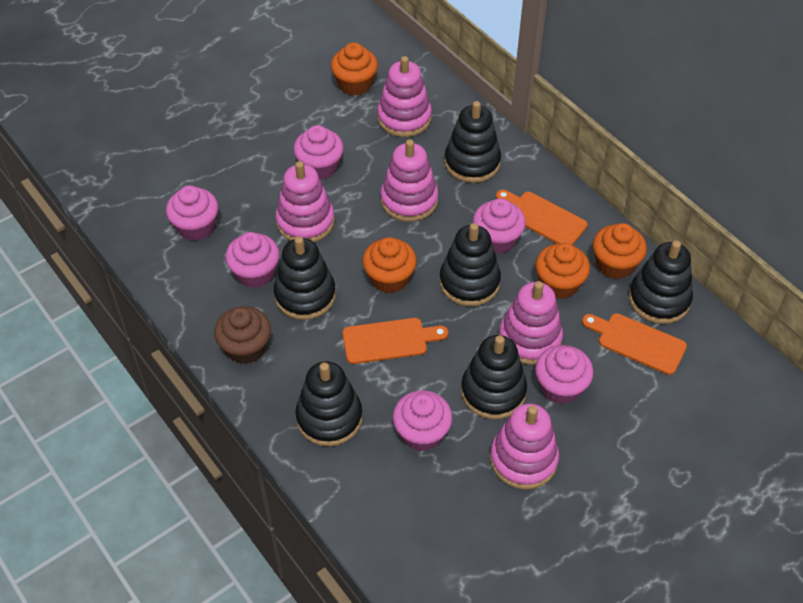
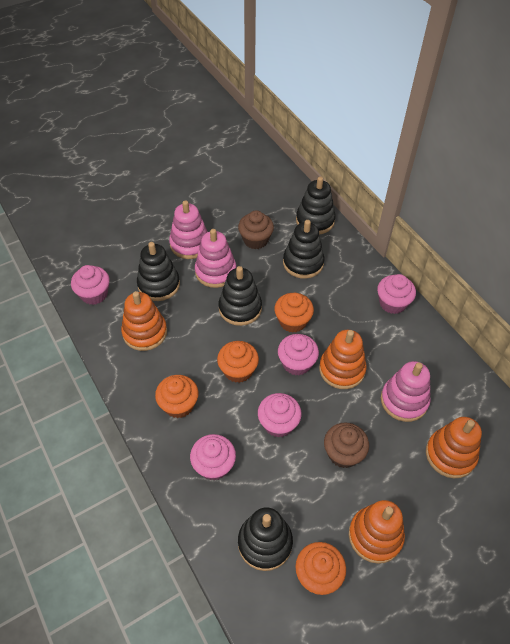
black stacking toy: [274,236,336,320] [295,361,363,446] [439,223,501,306] [444,101,501,183] [461,335,527,419] [629,240,693,324] = 6 -> [137,242,180,301] [219,266,262,326] [238,507,293,571] [283,220,325,279] [296,176,336,235] = 5
brown cupcake: [214,306,271,364] = 1 -> [238,211,274,249] [324,422,369,468] = 2
orange cutting board: [343,318,448,364] [496,190,588,245] [582,313,687,375] = 3 -> none = 0
orange stacking toy: none = 0 -> [121,291,167,351] [319,330,366,389] [349,500,405,564] [426,417,482,478] = 4
pink cupcake: [166,185,218,241] [225,232,280,288] [293,125,344,180] [393,390,452,451] [473,198,526,254] [535,345,594,404] = 6 -> [71,265,110,305] [190,434,236,481] [258,393,302,438] [278,334,319,376] [377,274,416,314] = 5
pink stacking toy: [275,161,335,242] [377,56,432,137] [381,139,438,222] [490,403,559,489] [499,281,563,365] = 5 -> [169,200,208,259] [195,229,236,288] [381,361,431,422] = 3

